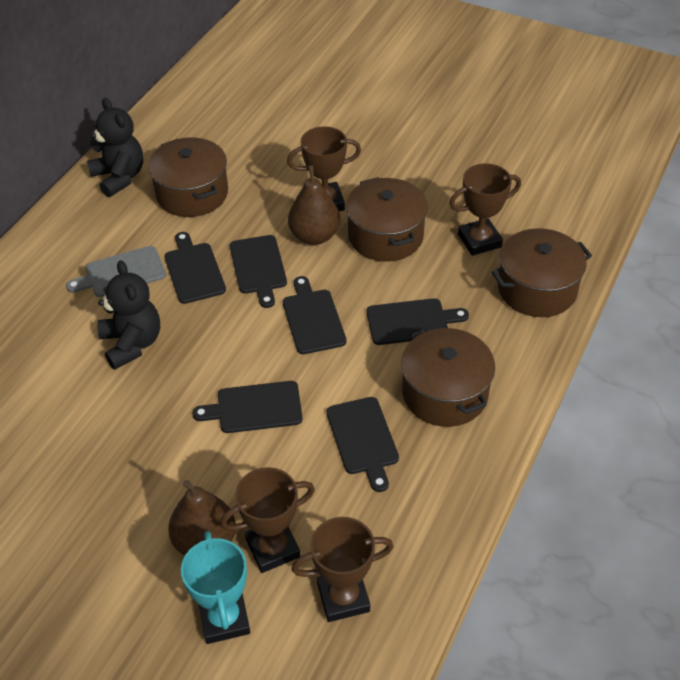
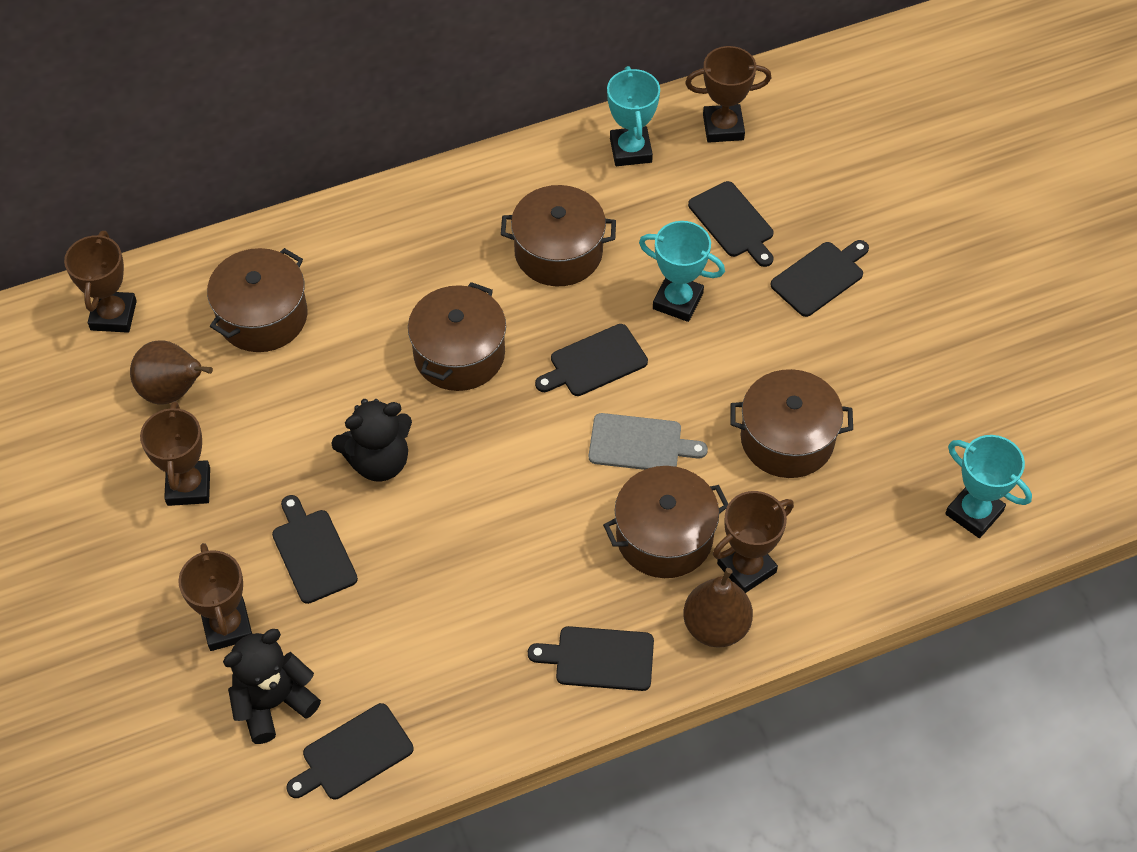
brown pot: [148,137,228,217] [346,177,428,262] [401,327,495,427] [492,228,592,317] = 4 -> [207,248,307,352] [408,282,506,391] [501,185,616,286] [603,466,728,578] [731,369,853,478] = 5
brown trophy: [220,467,315,573] [287,126,361,211] [291,517,394,622] [449,163,521,256] = 4 -> [64,231,137,333] [140,401,210,506] [178,543,252,651] [685,46,771,143] [713,491,794,593] = 5
turquoise trophy: [181,531,250,644] = 1 -> [607,66,660,166] [639,221,725,322] [945,435,1032,538] = 3

